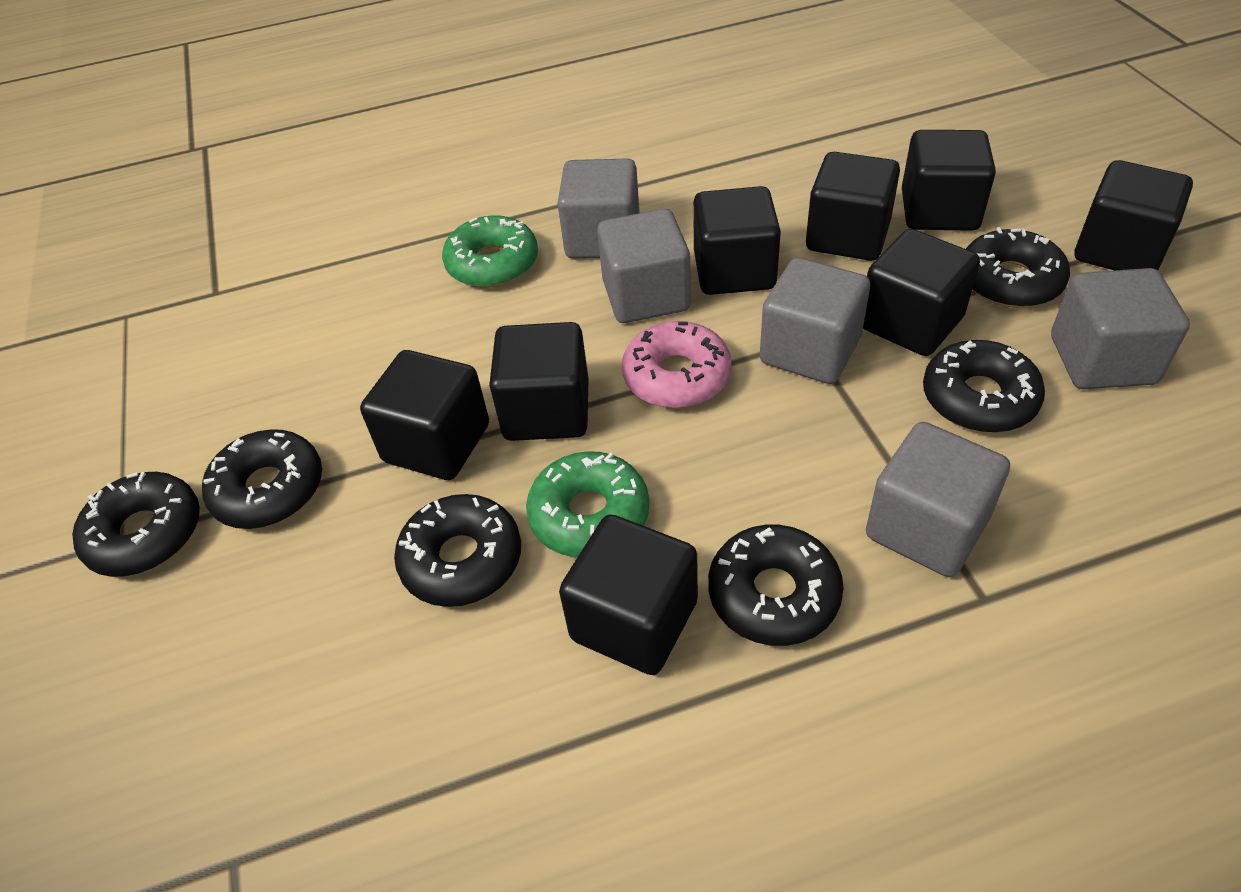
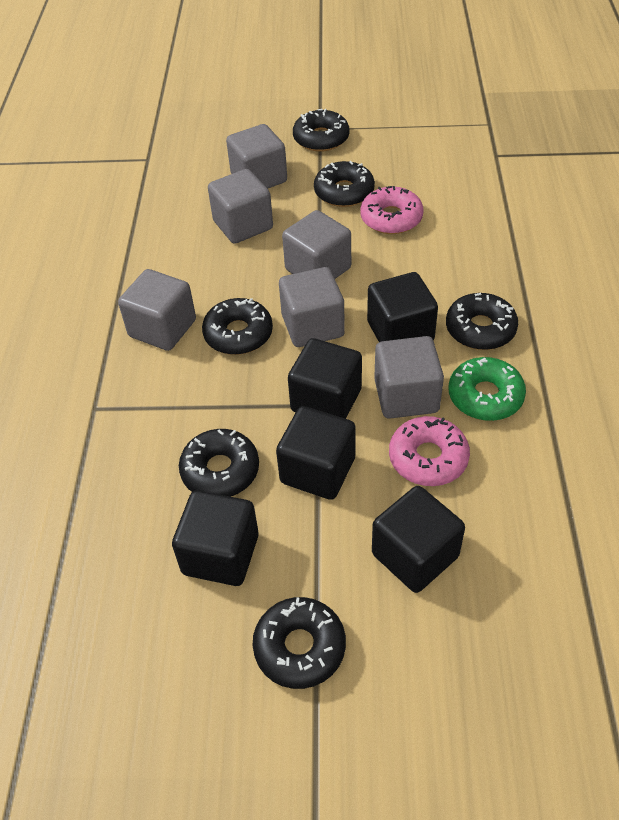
black cube: [360,350,489,480] [489,322,588,441] [559,515,698,675] [693,186,781,295] [806,152,900,261] [863,229,980,356] [902,130,996,231] [1075,160,1193,271] = 8 -> [172,491,259,586] [276,406,356,500] [288,338,362,419] [367,272,438,342] [372,486,465,593] = 5
green donut: [442,215,538,288] [526,451,649,558] = 2 -> [448,357,526,421] = 1
grey cube: [557,158,639,259] [597,209,691,323] [760,258,870,384] [866,422,1010,577] [1051,268,1190,389] = 5 -> [118,269,196,351] [208,169,273,244] [226,124,287,189] [279,267,345,347] [282,210,351,279] [374,336,444,419] = 6
pink donut: [622,321,732,408] = 1 -> [360,186,424,234] [389,416,470,486] = 2

